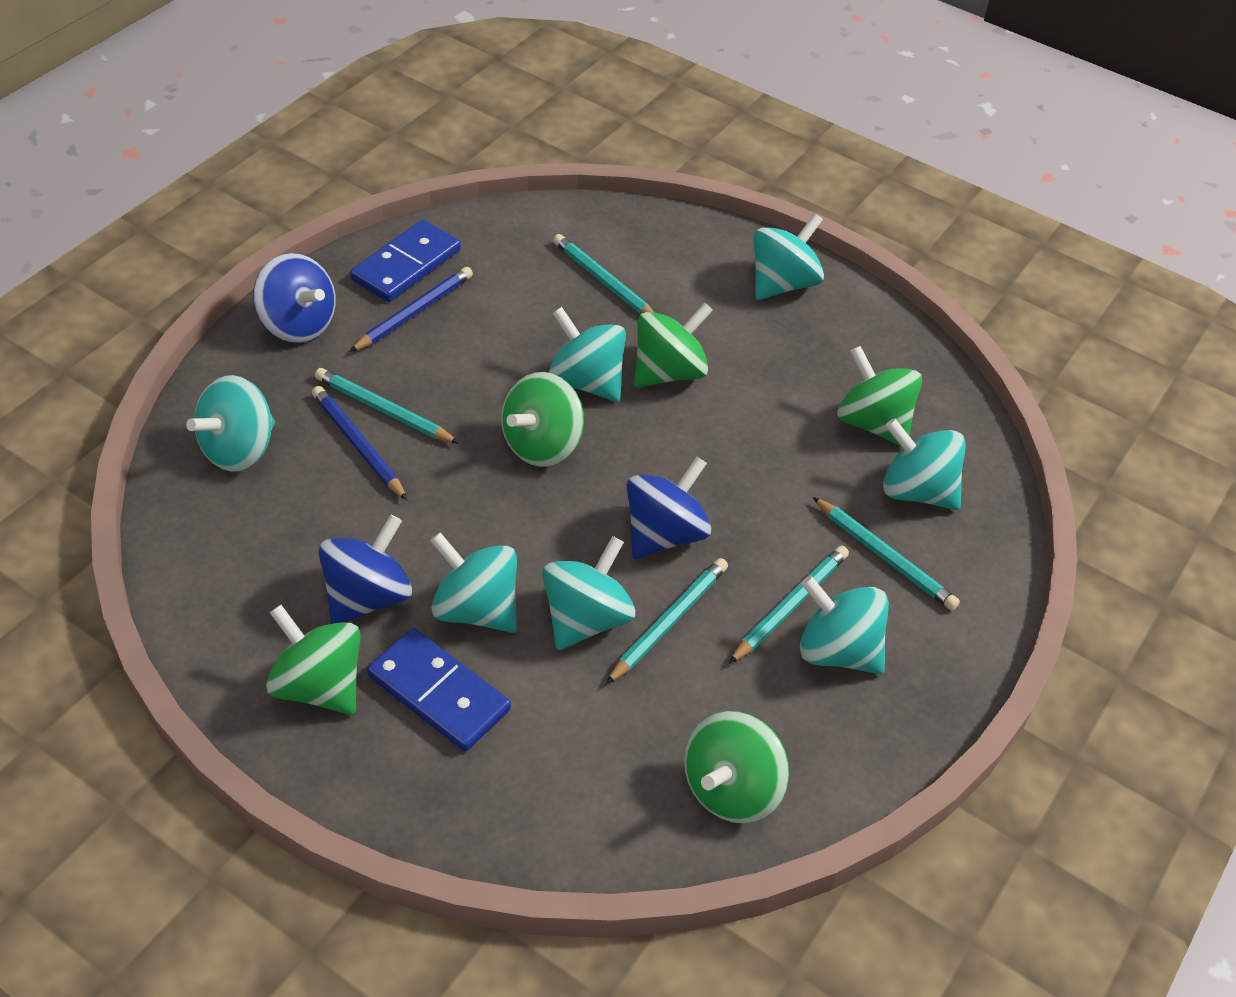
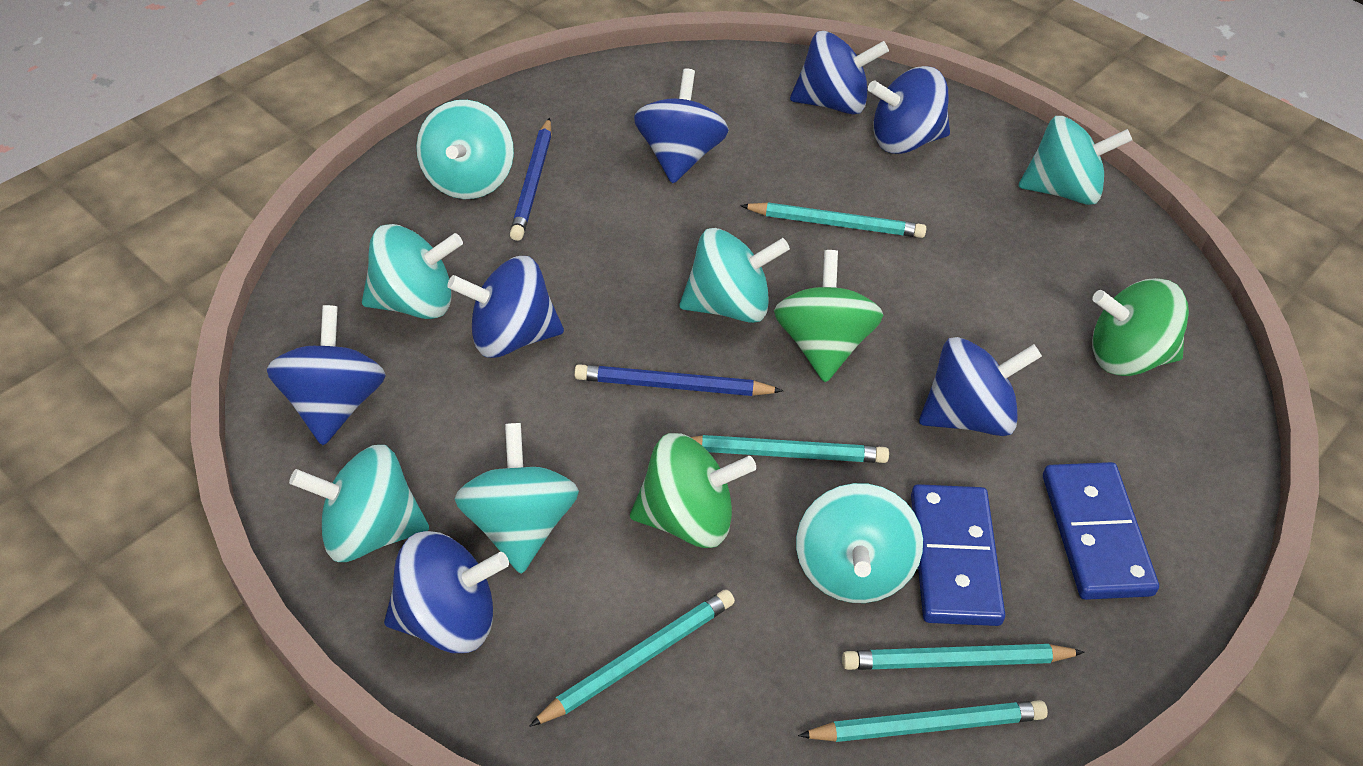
blue spinning top: [253,253,336,343] [318,514,412,624] [627,457,711,559] = 3 -> [266,305,386,445] [384,531,509,653] [447,256,564,358] [634,68,729,184] [790,31,889,114] [868,66,950,154] [919,337,1042,436] = 7
green spinning top: [266,605,361,715] [501,372,584,467] [634,303,713,388] [684,711,789,824] [838,346,922,447] = 5 -> [630,433,756,548] [774,250,883,382] [1092,278,1189,376] = 3

